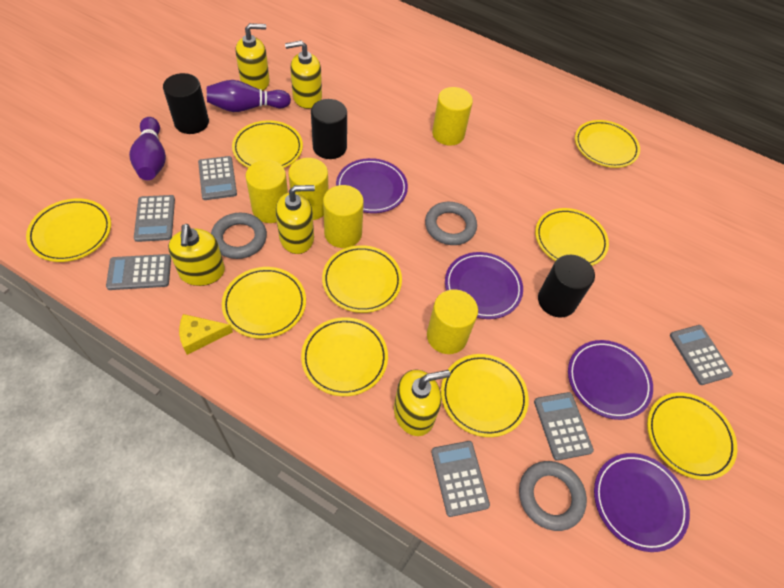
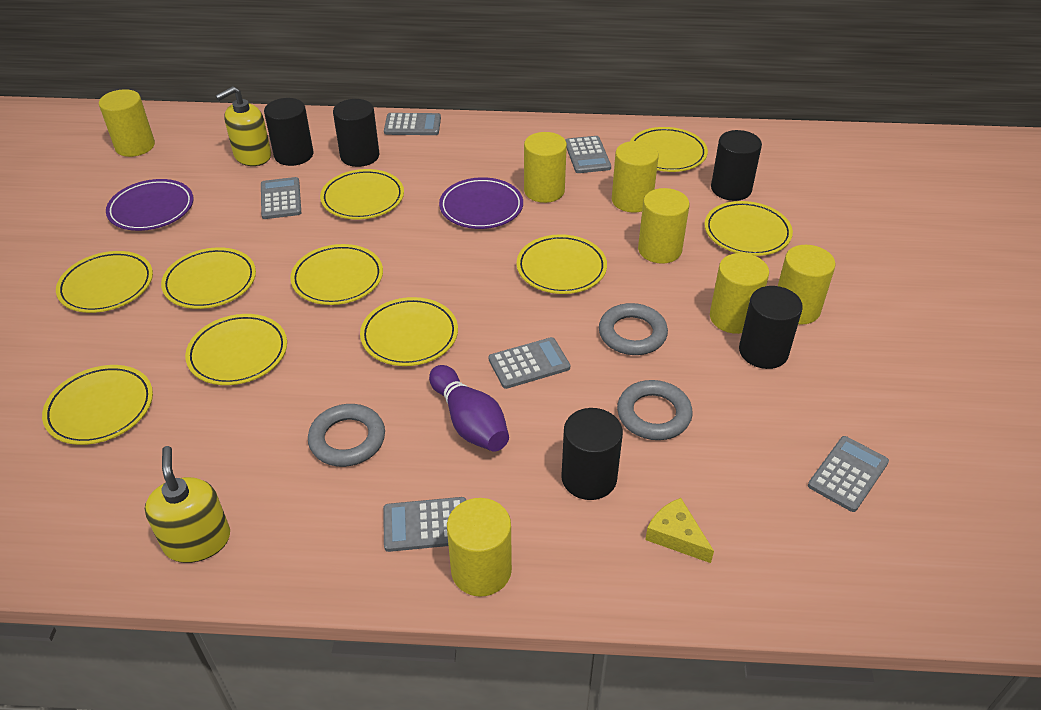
black cylinder: [163,73,209,134] [311,99,347,159] [538,255,595,318] = 3 -> [264,98,313,166] [333,99,379,167] [561,408,623,500] [711,130,762,201] [739,286,803,369] = 5
purple bowling pin: [129,117,166,180] [207,80,291,112] = 2 -> [429,365,509,452] = 1
purple plate: [336,158,408,213] [445,252,523,319] [568,340,653,420] [594,453,690,552] = 4 -> [106,179,193,231] [439,177,523,229] = 2
yellow cylinder: [246,160,288,223] [288,158,328,220] [323,185,364,248] [427,289,478,354] [432,87,473,146] = 5 -> [99,89,155,157] [447,498,512,597] [524,132,567,203] [612,141,659,213] [638,188,689,264] [710,253,769,334] [778,245,836,325] = 7
yellow plate: [26,198,111,262] [222,267,306,339] [232,120,303,168] [301,317,388,396] [322,245,402,313] [441,354,529,437] [535,208,609,266] [575,120,640,168] [647,393,737,480] = 9 -> [42,365,153,445] [56,251,153,313] [161,247,256,309] [185,314,287,385] [290,244,383,305] [320,169,404,219] [360,297,458,366] [517,234,607,294] [630,127,708,172] [704,201,793,256] = 10
yellow soap dispenser: [168,224,225,286] [236,23,270,91] [276,185,315,254] [285,40,322,109] [394,370,450,436] = 5 -> [145,446,230,563] [215,86,271,166] = 2

